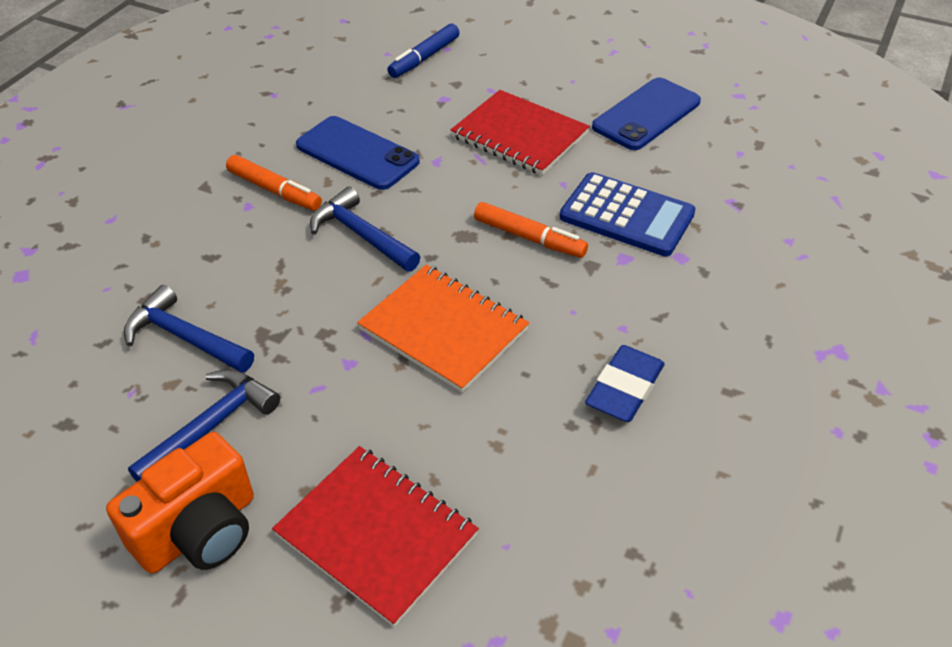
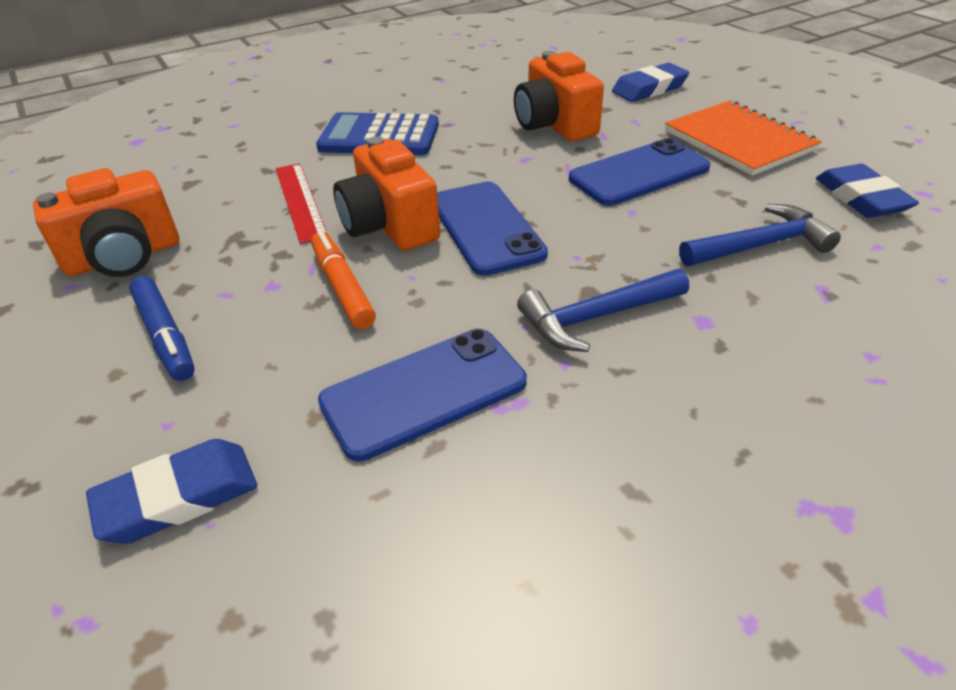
blue eraser: [585,345,665,422] = 1 -> [86,439,257,544] [612,63,689,102] [816,164,919,218] = 3
blue hammer: [124,285,254,373] [128,369,280,482] [310,187,420,272] = 3 -> [517,269,689,352] [679,204,841,266] = 2
blue phone: [296,116,420,190] [592,78,701,150] = 2 -> [318,329,527,462] [437,182,548,276] [569,138,710,206] = 3
orange camera: [106,432,254,574] = 1 -> [33,168,179,277] [333,136,440,251] [514,51,604,141] = 3
orange marker: [226,155,322,211] [474,202,588,258] = 2 -> [311,230,376,329] = 1
red notebook: [272,446,479,627] [451,90,590,175] = 2 -> none = 0
red ruler: none = 0 -> [276,163,327,244] = 1

